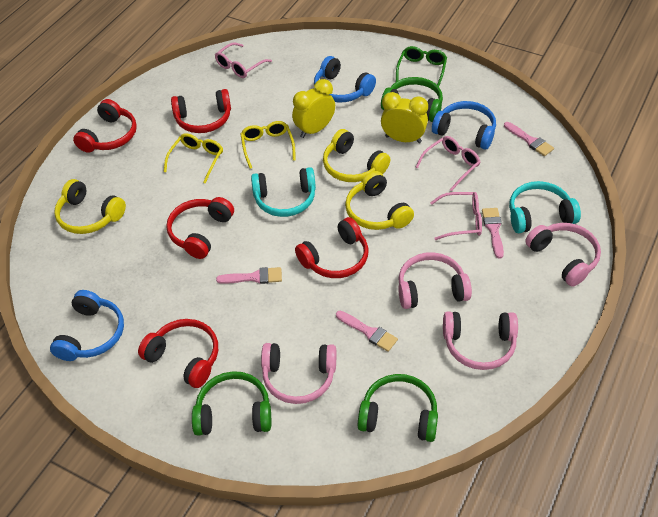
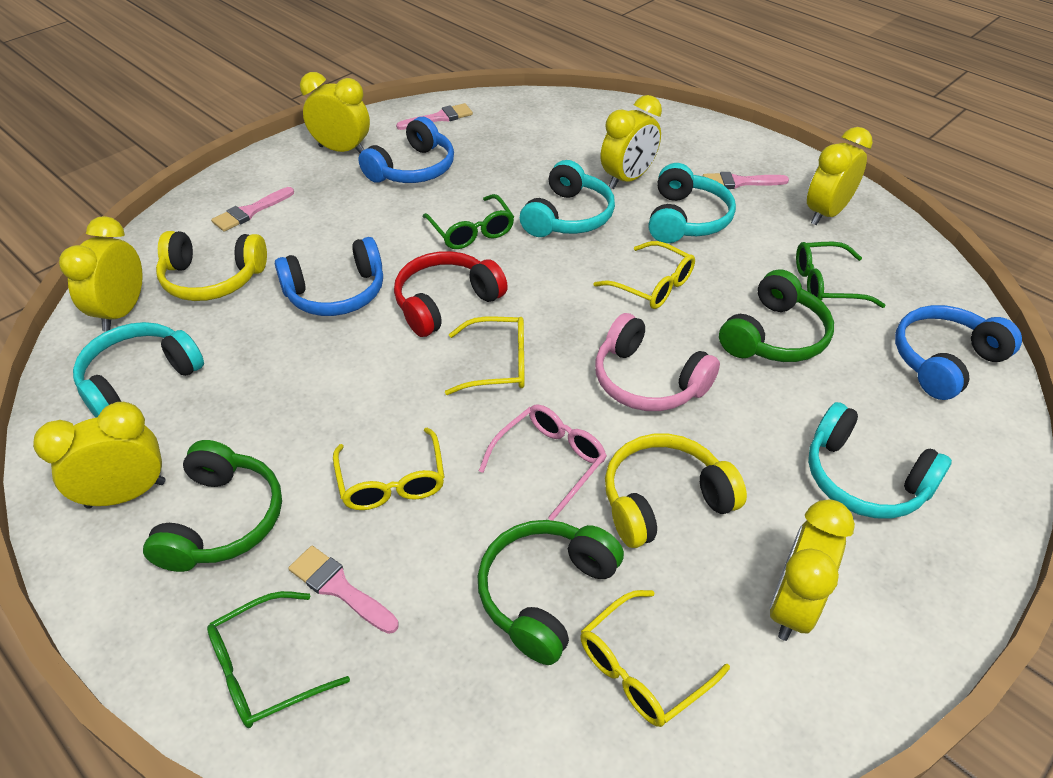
green glasses: [396,46,447,87] = 1 -> [207,591,350,728] [423,194,514,249] [796,242,886,308] = 3
pink glasses: [215,42,272,78] [416,136,480,191] [430,192,482,240] = 3 -> [479,404,607,521] = 1
pink headphones: [261,343,336,404] [398,252,472,309] [443,311,518,370] [525,223,601,287] = 4 -> [595,313,720,411] = 1
red headphones: [73,99,137,153] [138,319,218,388] [166,197,234,259] [171,89,231,133] [295,217,368,278] = 5 -> [394,251,508,337] = 1
turquoise headphones: [251,167,316,217] [509,181,581,233] = 2 -> [73,322,204,418] [520,160,615,237] [648,163,736,243] [808,402,952,519] = 4
yellow clock: [292,79,335,138] [381,92,428,143] = 2 -> [33,402,165,509] [59,216,143,331] [300,72,370,153] [601,95,662,189] [769,499,855,641] [807,127,873,225] = 6
yellow glasses: [164,133,223,184] [241,121,296,169] = 2 -> [333,428,444,510] [445,317,525,395] [581,590,730,727] [593,241,695,309] = 4
yellow headphones: [54,179,126,234] [323,129,390,182] [345,171,414,230] = 3 -> [156,231,267,301] [605,434,747,548] = 2

